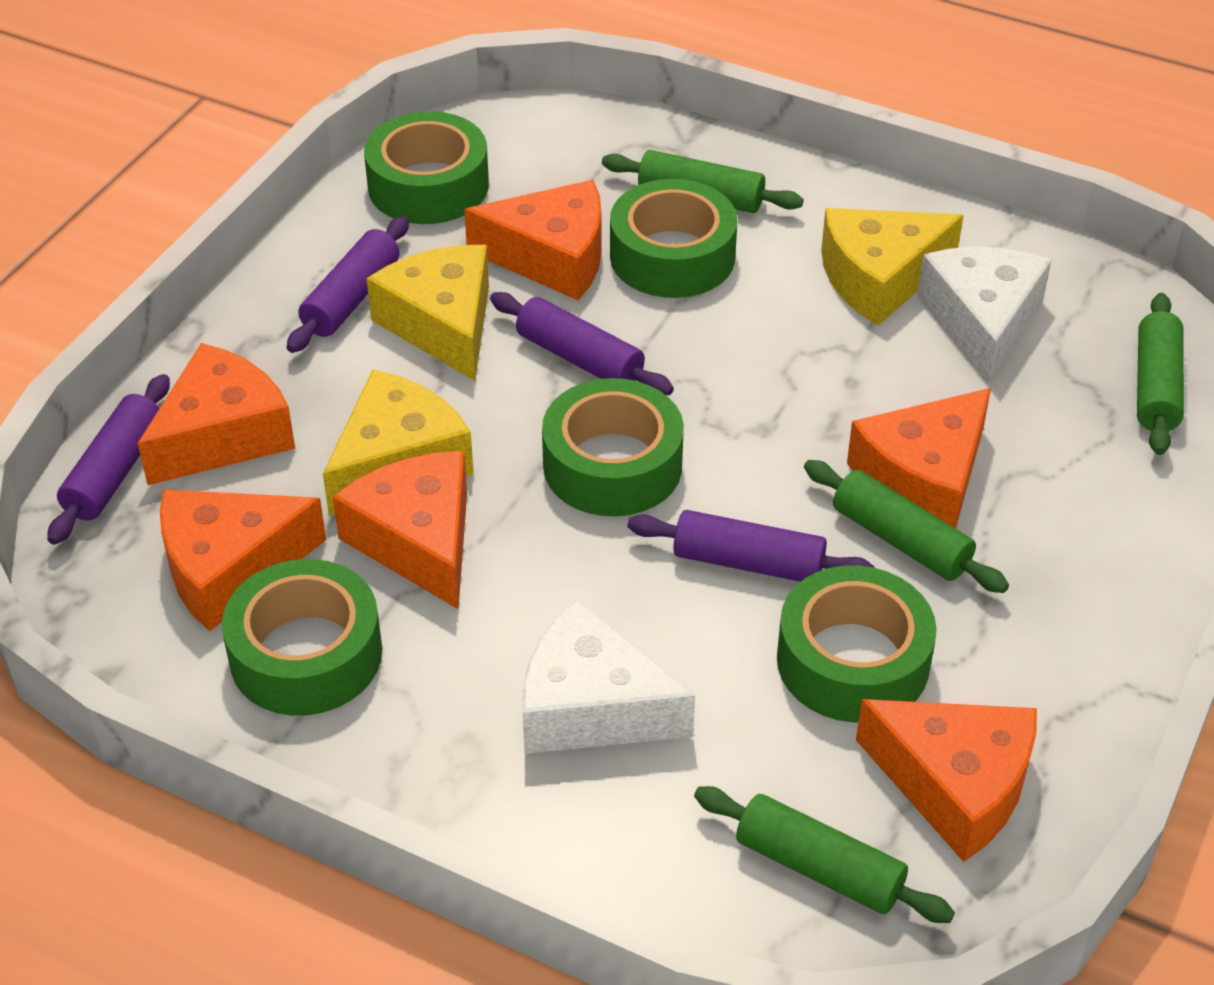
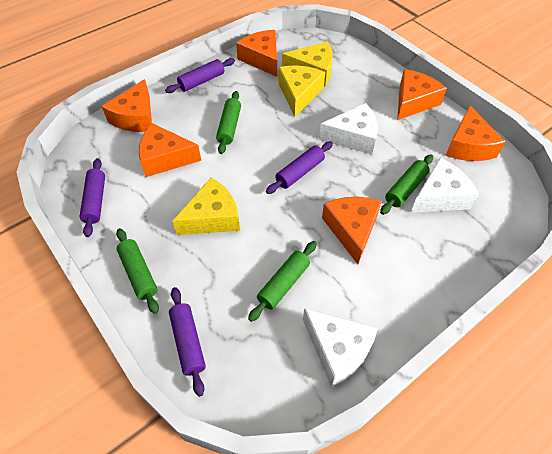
green tape: [222,559,382,716] [364,111,489,224] [542,378,684,516] [610,179,737,298] [777,565,937,723] = 5 -> none = 0
white cheese: [523,599,695,754] [917,247,1051,383] = 2 -> [303,308,378,387] [319,103,378,155] [411,158,479,213] = 3

